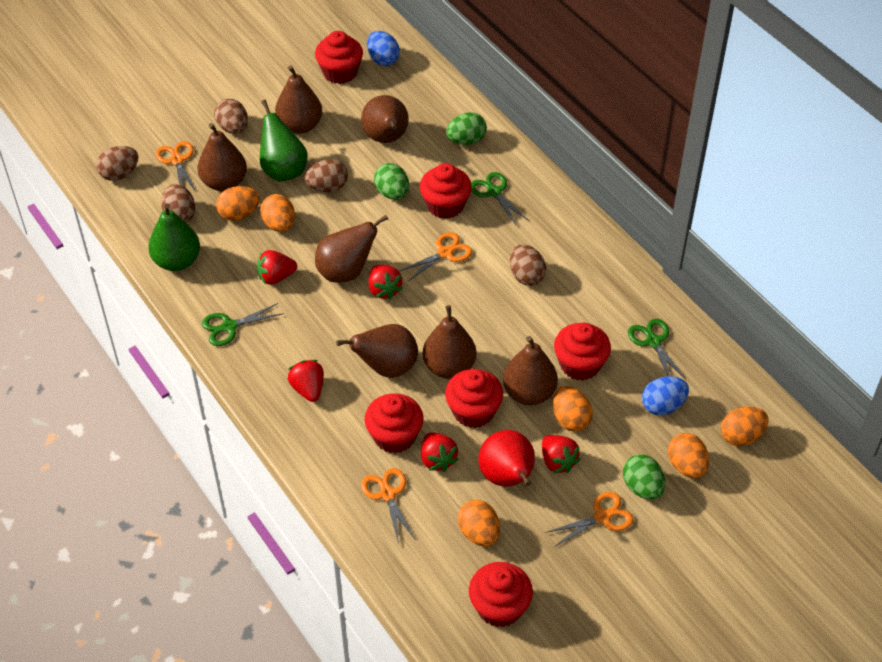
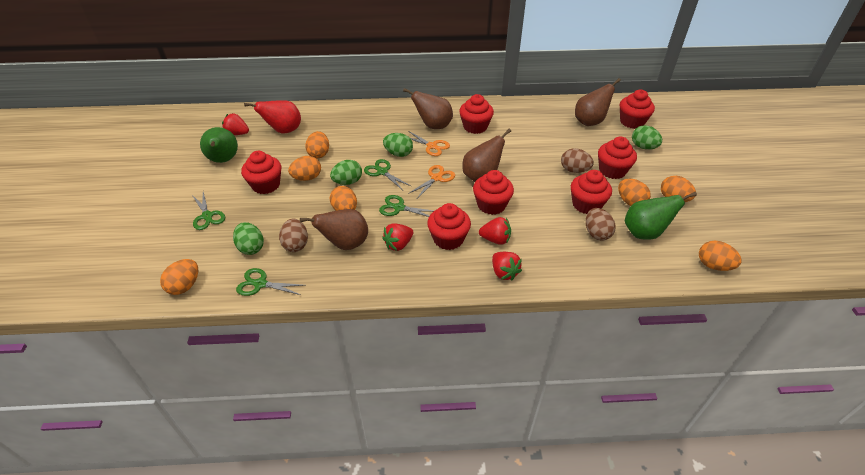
blue egg: [367,31,400,66] [642,376,689,415] = 2 -> none = 0
brown egg: [96,146,138,181] [161,184,195,222] [214,99,248,134] [305,159,348,192] [510,244,546,286] = 5 -> [279,219,308,252] [561,148,594,173] [586,208,616,241] = 3
brown pear: [198,123,247,191] [275,65,322,134] [315,215,388,283] [336,324,418,378] [361,95,409,143] [423,305,476,379] [503,336,558,405] = 7 -> [300,209,368,250] [403,88,453,129] [462,129,511,182] [575,78,621,126] = 4
green egg: [374,163,409,200] [446,112,487,145] [623,454,665,500] = 3 -> [233,222,264,255] [330,160,362,185] [383,133,413,157] [632,125,662,149] = 4
green scissors: [202,303,284,346] [471,172,529,225] [628,319,686,380] = 3 -> [192,192,225,230] [236,268,305,296] [364,159,411,190] [379,195,434,217] = 4
orange egg: [216,186,260,221] [260,194,295,232] [458,500,500,547] [553,386,593,432] [668,433,709,478] [721,406,768,446] = 6 -> [160,259,198,295] [288,156,321,181] [305,131,329,158] [330,186,357,211] [618,179,651,206] [661,176,696,202] [699,241,742,271] = 7
orange scissors: [156,141,196,191] [361,468,416,544] [400,232,472,281] [545,492,634,547] = 4 -> [408,131,450,156] [408,165,455,199] = 2
red cupcake: [315,31,363,84] [365,393,424,454] [420,163,472,219] [445,369,503,428] [469,562,533,627] [554,323,611,381] = 6 -> [241,151,281,194] [427,203,471,250] [459,94,494,134] [473,170,514,215] [571,170,612,214] [598,137,637,179] [620,90,655,129] = 7
red strawberry: [257,250,297,285] [288,360,324,402] [369,265,403,300] [421,432,459,472] [542,435,581,473] = 5 -> [222,113,249,135] [382,223,413,251] [479,217,511,245] [492,252,522,281] = 4

